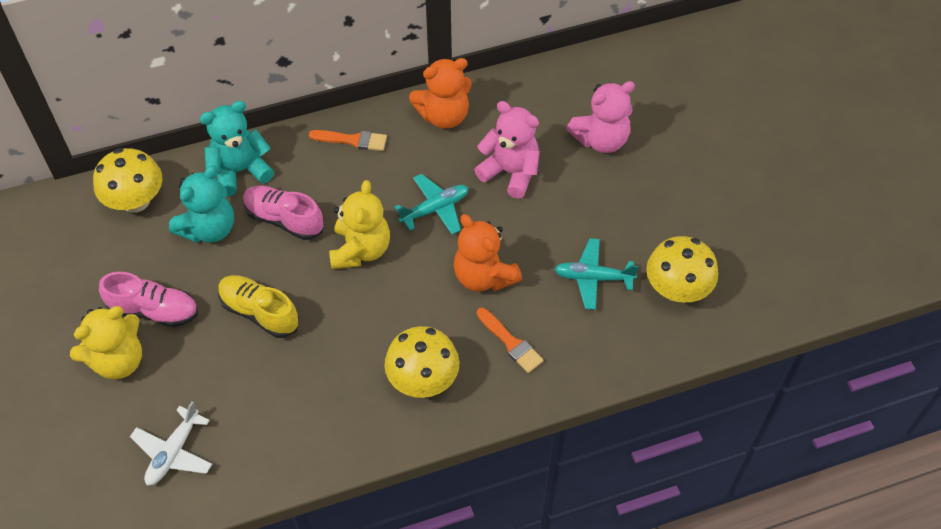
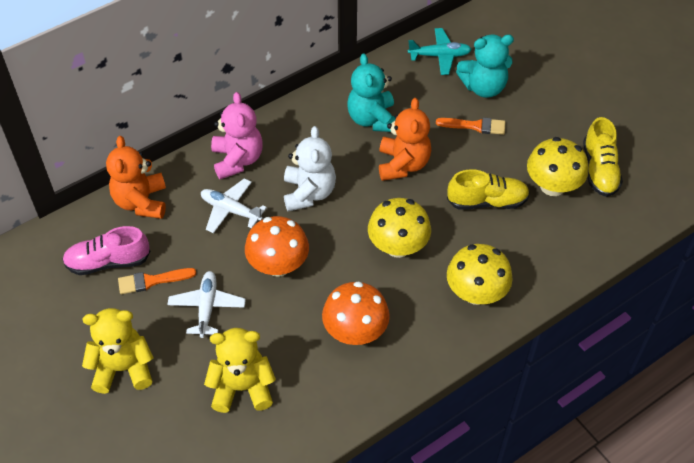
orange mushroom: none = 0 -> [245,216,309,277] [322,281,390,345] = 2
pink shoe: [99,272,198,327] [243,186,324,240] = 2 -> [62,226,150,275] = 1
pink teddy bear: [474,101,540,199] [566,81,635,153] = 2 -> [211,92,263,179] = 1
turquoise plane: [395,174,468,235] [554,238,639,310] = 2 -> [408,28,472,75] = 1
white plane: [130,401,212,486] = 1 -> [167,271,246,338] [201,178,267,233] = 2
white teddy bear: none = 0 -> [284,126,336,211] = 1
yellow shoe: [218,275,300,338] = 1 -> [447,169,530,210] [583,117,623,197] = 2

